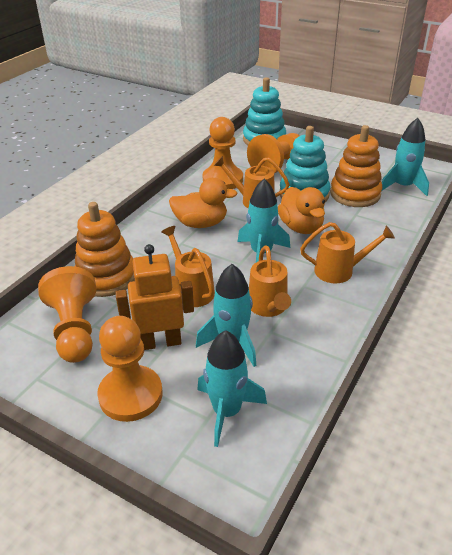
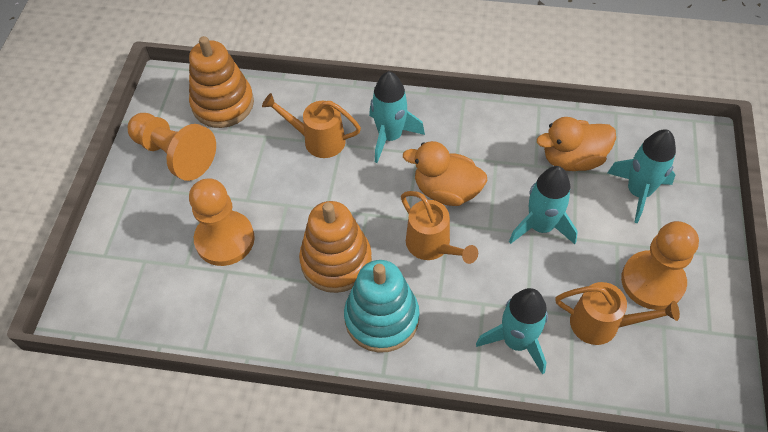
orange pawn: [38,266,96,363] [97,316,163,422] [202,117,243,189] [247,133,300,173] = 4 -> [128,113,216,181] [189,178,255,266] [621,221,699,310] = 3
orange robot: [115,244,194,350] = 1 -> none = 0
orange watering can: [161,226,215,307] [214,156,290,208] [249,245,291,317] [300,222,395,283] = 4 -> [262,93,361,158] [401,191,478,264] [555,282,680,345] = 3
turquoise stacking toy: [243,77,286,145] [279,126,330,202] = 2 -> [344,260,419,353] = 1

